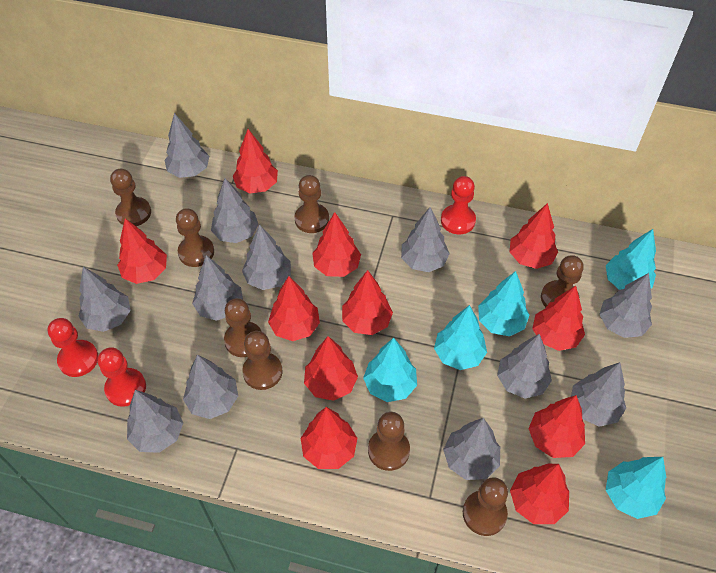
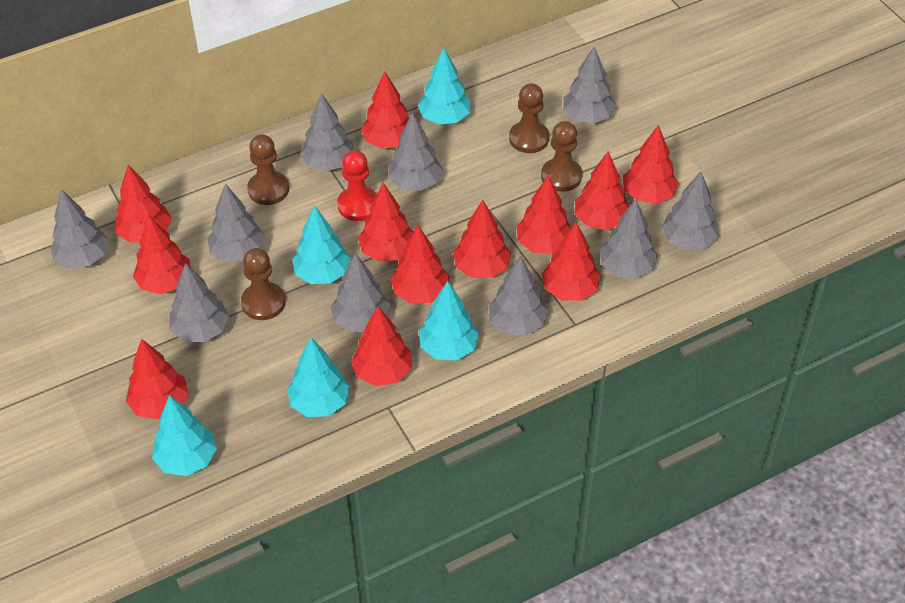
brown pawn: [110,169,151,226] [176,208,214,267] [224,298,262,357] [242,331,282,390] [294,175,329,233] [368,412,410,471] [463,477,508,536] [541,255,584,307] = 8 -> [241,248,286,320] [247,135,289,205] [509,83,549,153] [541,121,582,192] = 4
grey tree: [78,266,131,332] [127,390,183,453] [164,113,209,178] [183,354,238,419] [192,255,243,321] [211,178,259,243] [242,224,291,290] [401,207,450,272] [443,418,500,480] [497,334,552,398] [571,362,626,427] [599,273,652,338] = 12 -> [50,189,108,269] [170,263,229,342] [207,183,265,262] [300,93,354,171] [331,253,390,333] [388,113,443,191] [489,256,548,336] [563,47,616,124] [600,199,658,279] [661,171,719,250] = 10
red pawn: [48,318,98,377] [98,347,146,407] [441,176,476,234] = 3 -> [337,150,377,221] = 1
red tree: [117,218,167,284] [233,129,278,193] [268,276,320,341] [301,407,357,469] [304,336,358,401] [312,212,361,277] [342,270,393,335] [510,203,558,269] [510,464,569,524] [528,395,585,458] [532,286,585,351] = 11 -> [115,165,172,243] [126,339,189,419] [133,215,191,294] [351,306,412,386] [358,183,413,261] [361,71,409,149] [391,225,449,304] [453,200,511,278] [516,175,571,254] [542,222,601,301] [575,151,629,230] [623,125,679,204] = 12

